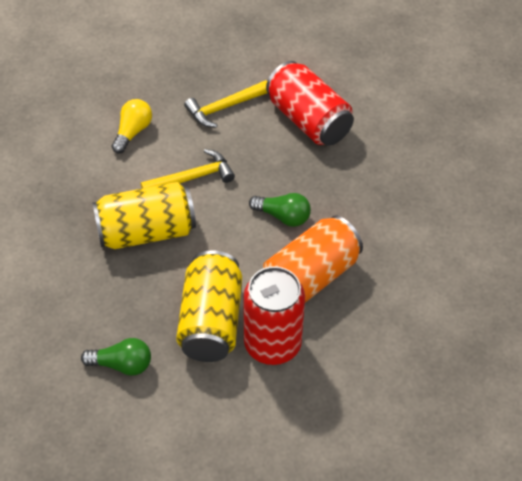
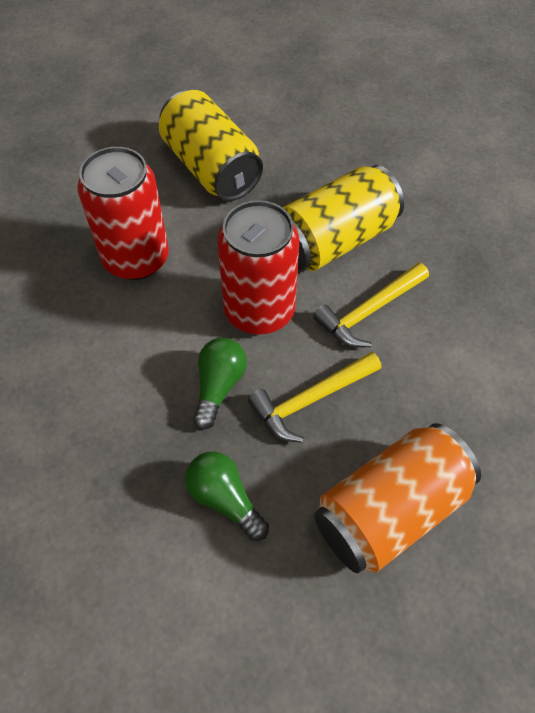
yellow light bulb: [112,99,152,153] = 1 -> none = 0

